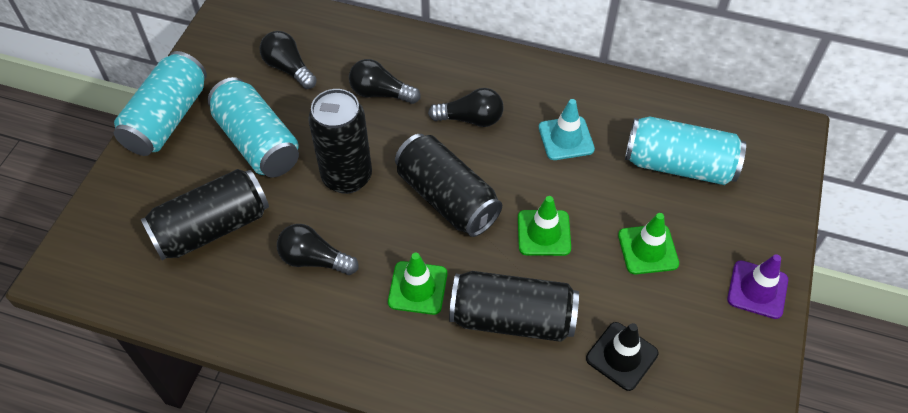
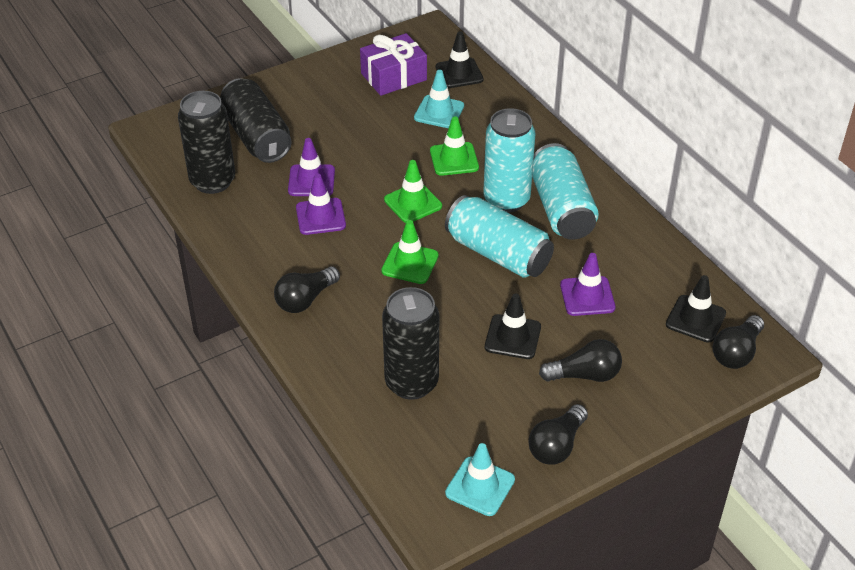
black can: [141,169,269,261] [308,89,372,194] [395,134,502,237] [449,271,579,342] = 4 -> [178,91,235,194] [220,78,292,163] [382,287,439,400] = 3
black traffic cone: [586,322,659,391] = 1 -> [435,32,483,88] [485,293,541,359] [666,275,726,343] = 3
purple gift: none = 0 -> [360,33,427,96] = 1
purple traffic cone: [727,254,788,319] = 1 -> [288,138,335,196] [296,173,346,235] [560,253,616,316] = 3
turquoise traffic cone: [539,99,595,160] = 1 -> [414,70,464,128] [445,443,515,516] = 2

